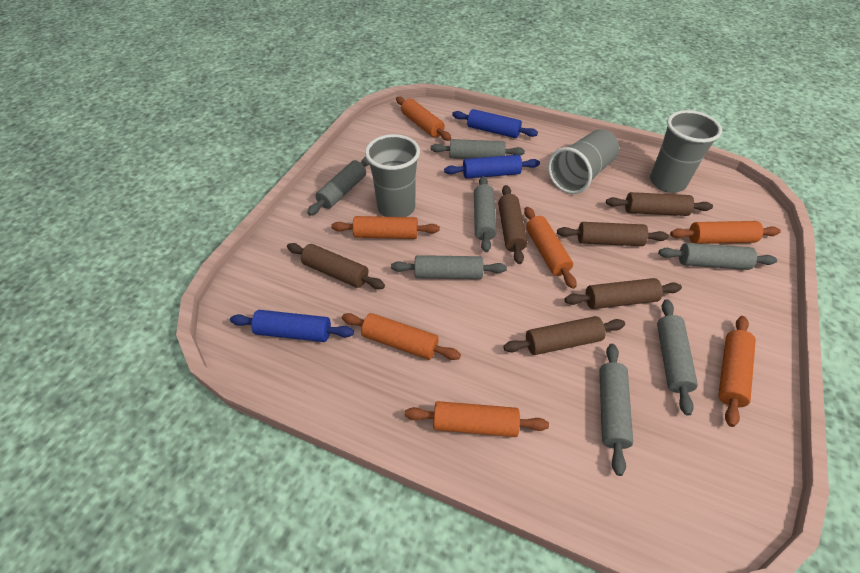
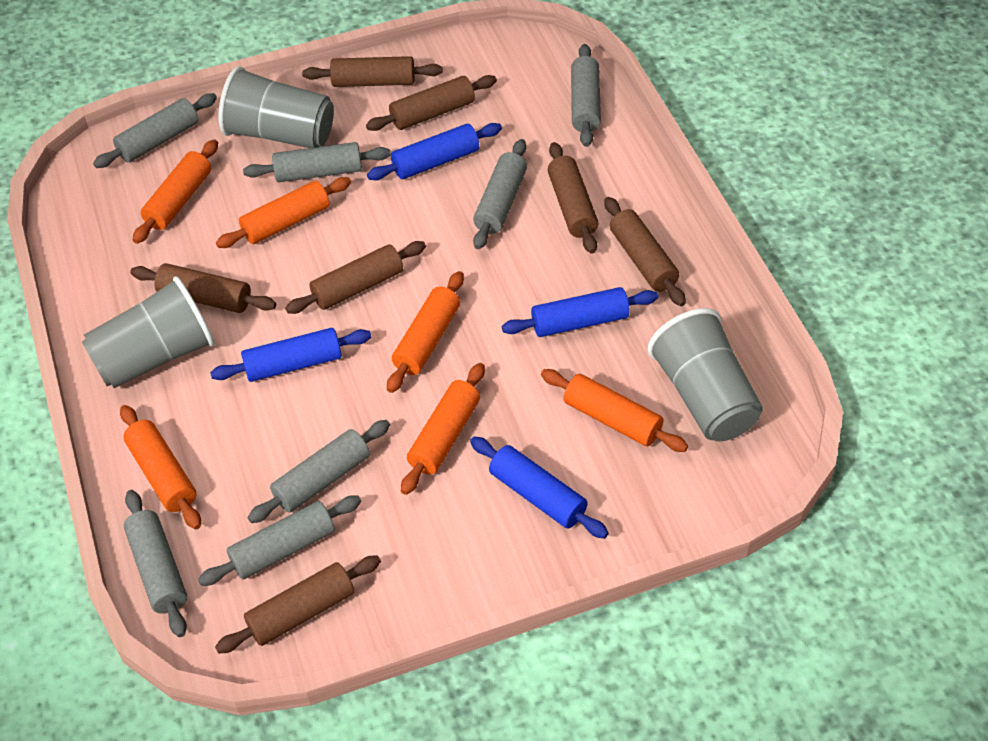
blue rolling pin: [230,310,354,342] [444,155,540,179] [452,109,538,138] = 3 -> [210,328,371,382] [367,123,502,180] [470,436,609,539] [502,287,658,337] = 4
brown rolling pin: [287,243,385,289] [498,185,527,264] [503,316,625,355] [557,222,669,246] [564,278,682,309] [606,192,713,216] = 6 -> [130,263,276,313] [215,555,381,654] [285,241,426,314] [302,56,443,87] [366,75,497,131] [548,142,599,254] [604,197,686,306] = 7
orange rolling pin: [331,216,440,239] [342,313,461,360] [396,97,451,141] [405,401,549,437] [524,207,576,289] [670,221,781,244] [718,316,756,427] = 7 -> [120,405,201,529] [133,139,218,244] [216,177,351,248] [387,271,464,393] [401,363,485,495] [541,369,688,452] = 6

